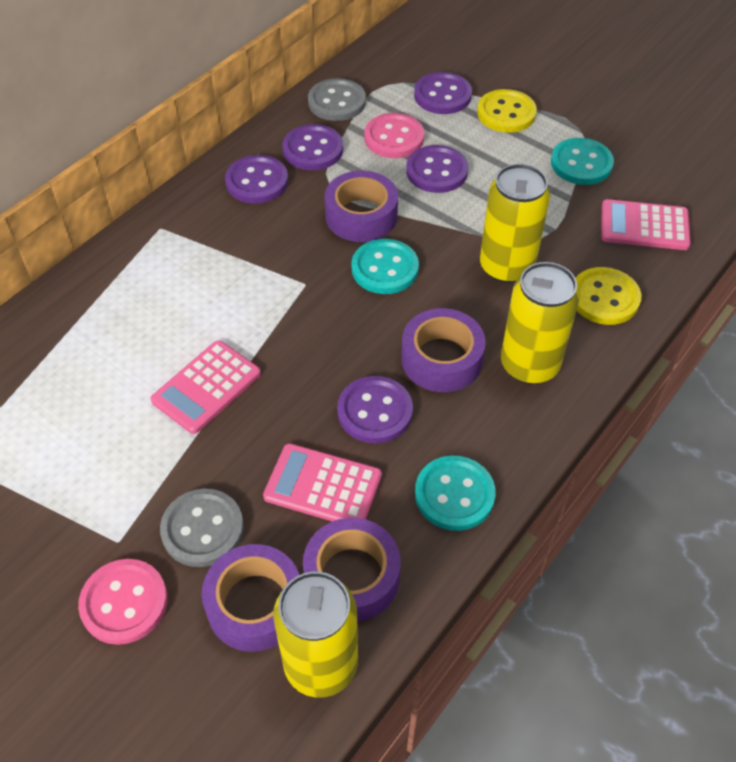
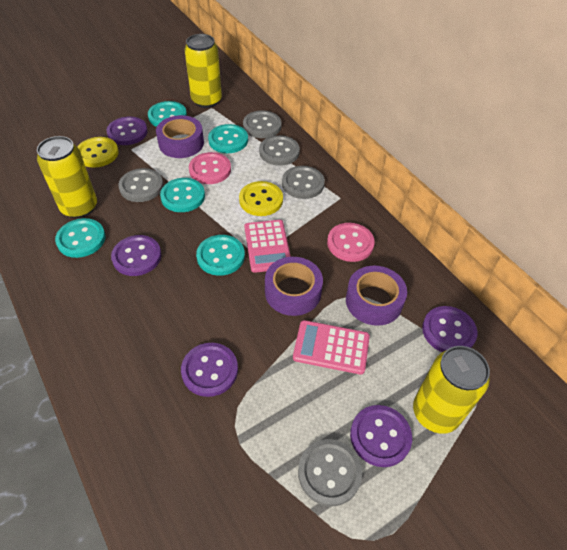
grey button: [160,489,244,567] [308,78,366,121] = 2 -> [118,168,163,202] [243,110,282,138] [259,135,300,166] [282,166,325,199] [298,439,362,506] = 5
pink calculator: [151,340,261,434] [263,443,382,521] [601,199,691,250] = 3 -> [244,220,291,273] [293,320,370,375] = 2
purple tape: [202,544,300,652] [303,518,400,622] [325,171,398,242] [401,308,486,392] = 4 -> [156,115,204,158] [265,257,323,316] [346,266,407,326] = 3
turquoise button: [351,239,419,294] [415,455,496,531] [551,138,614,185] = 3 -> [55,218,105,258] [148,101,187,127] [160,178,205,212] [196,235,245,276] [208,124,248,153] = 5

